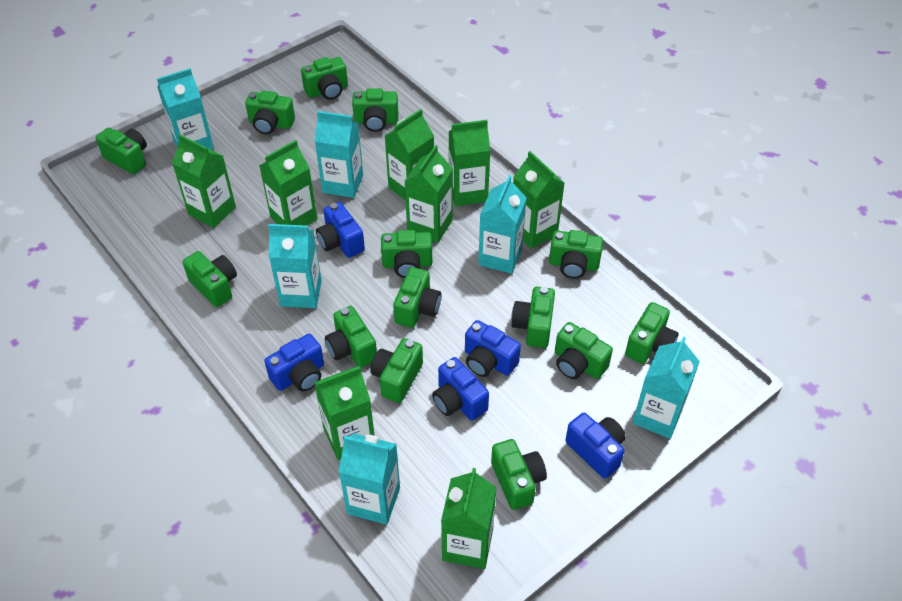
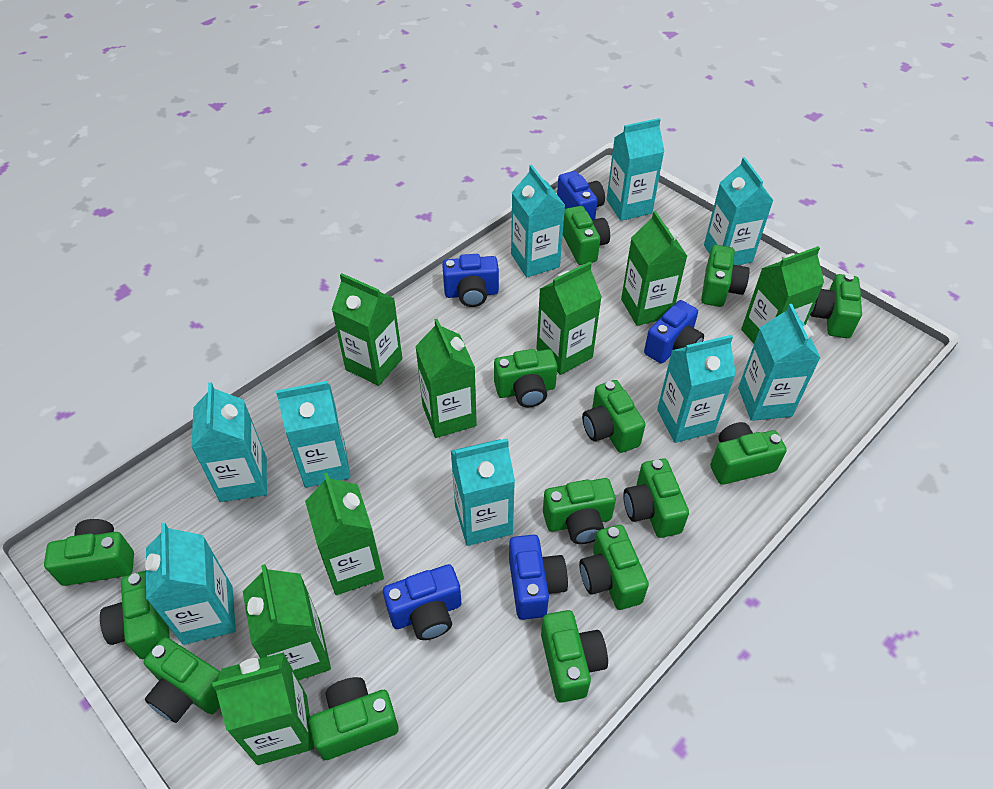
turquoise carton: [157,68,214,150] [268,224,322,308] [315,111,363,198] [339,433,400,525] [478,175,527,274] [632,337,700,439] = 6 -> [145,523,236,645] [191,382,267,502] [276,381,351,488] [451,438,515,546] [511,165,565,277] [607,118,664,221] [657,335,736,443] [704,157,774,265] [738,304,820,421] = 9

